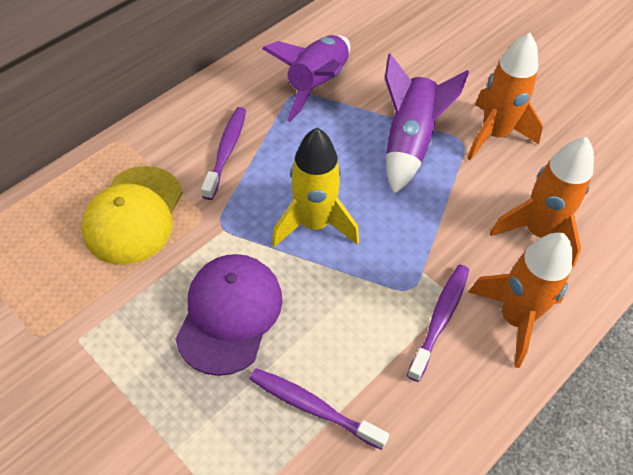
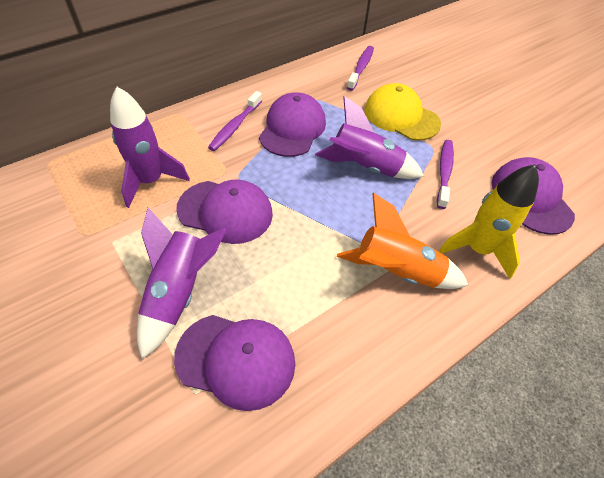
orange rocket: [467,33,543,160] [469,233,572,368] [490,137,594,268] = 3 -> [337,193,468,289] = 1
purple cap: [175,254,283,376] = 1 -> [174,315,295,411] [176,180,273,244] [259,92,326,157] [492,157,575,235] = 4
purple rocket: [262,35,350,122] [385,53,469,195] = 2 -> [110,87,190,208] [137,208,227,359] [315,96,424,179] = 3

